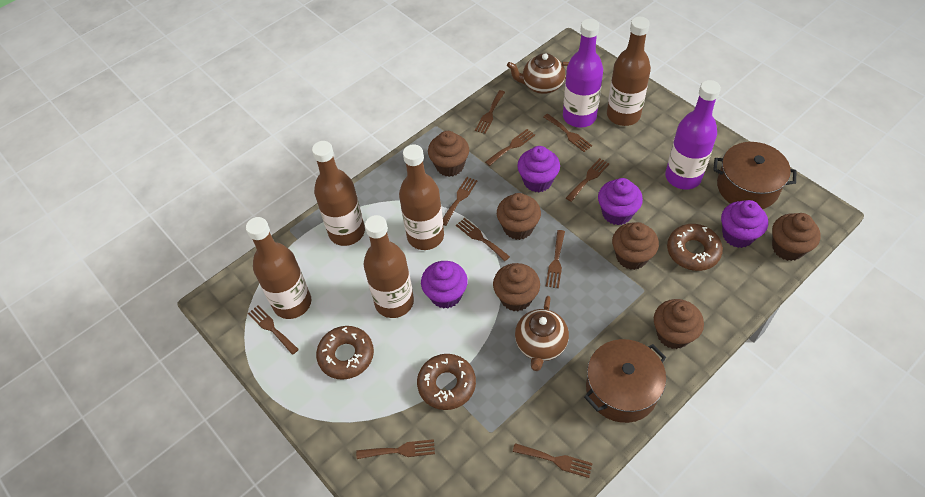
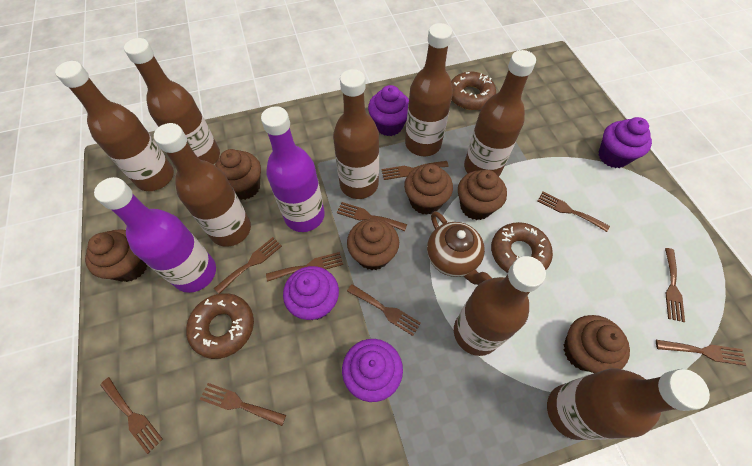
brown bottle: [246,217,311,319] [312,141,365,246] [364,215,414,318] [399,145,444,250] [607,17,651,126] = 5 -> [55,61,174,191] [124,38,220,164] [154,123,251,247] [333,69,379,199] [405,23,453,156] [454,256,546,356] [464,50,536,176] [547,368,710,440] = 8
brown pot: [584,339,666,423] [713,142,796,209] = 2 -> none = 0
brown teapot: [507,53,569,94] [515,296,569,371] = 2 -> [427,211,492,285] = 1

